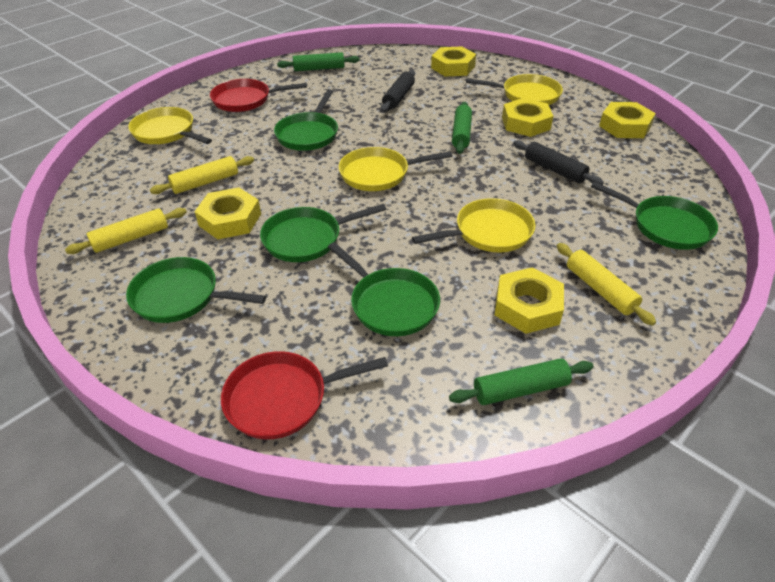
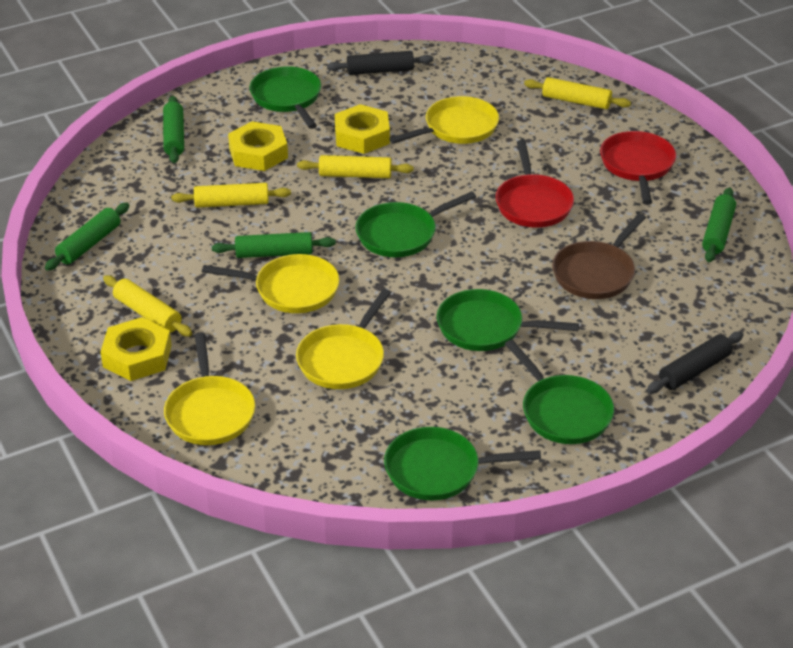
brown pan: none = 0 -> [552,213,646,299] = 1
green rolling pin: [277,52,359,71] [449,359,594,405] [452,102,472,154] = 3 -> [45,202,130,271] [163,96,184,163] [212,232,336,258] [702,187,736,262] = 4
yellow nut: [194,188,261,239] [431,46,476,76] [495,267,564,334] [502,98,553,137] [599,102,656,138] = 5 -> [101,317,172,381] [228,121,288,171] [335,104,390,154] = 3
yellow rolling pin: [65,208,187,254] [150,156,254,194] [557,243,656,326] = 3 -> [103,275,192,337] [171,183,291,208] [297,155,413,178] [524,77,631,109] = 4

